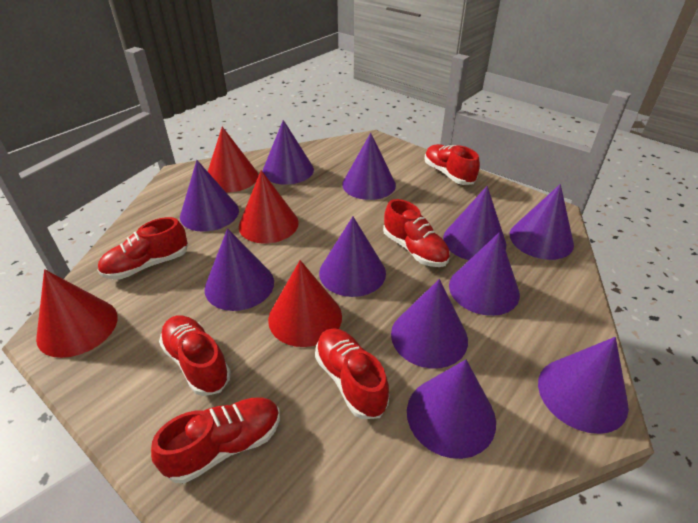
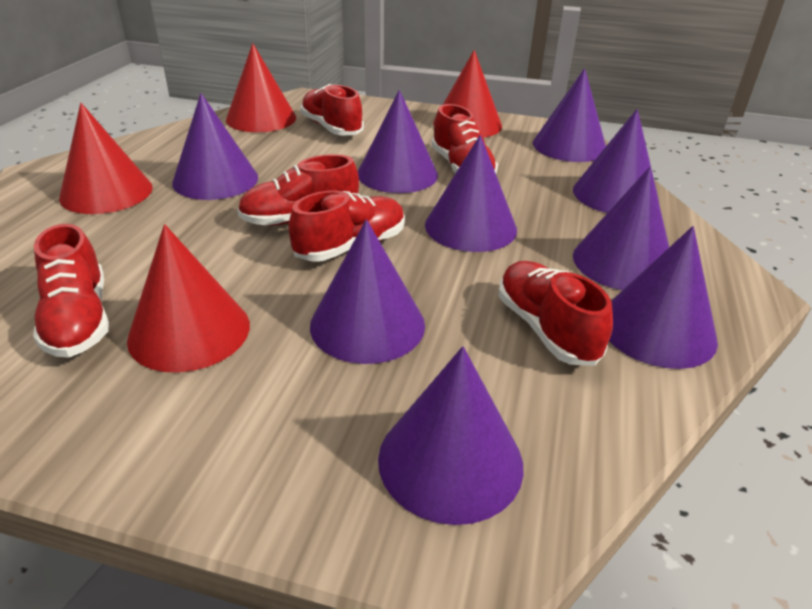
purple cone: [180,160,239,232] [204,228,274,311] [262,120,314,185] [319,216,386,297] [342,133,396,200] [391,279,468,369] [407,359,496,459] [443,186,506,260] [449,233,520,316] [510,184,574,260] [538,337,629,434] = 11 -> [172,93,258,200] [310,219,425,364] [358,90,438,193] [378,346,524,525] [425,135,517,252] [533,68,606,162] [573,109,659,213] [573,167,669,290] [609,226,718,369] = 9

